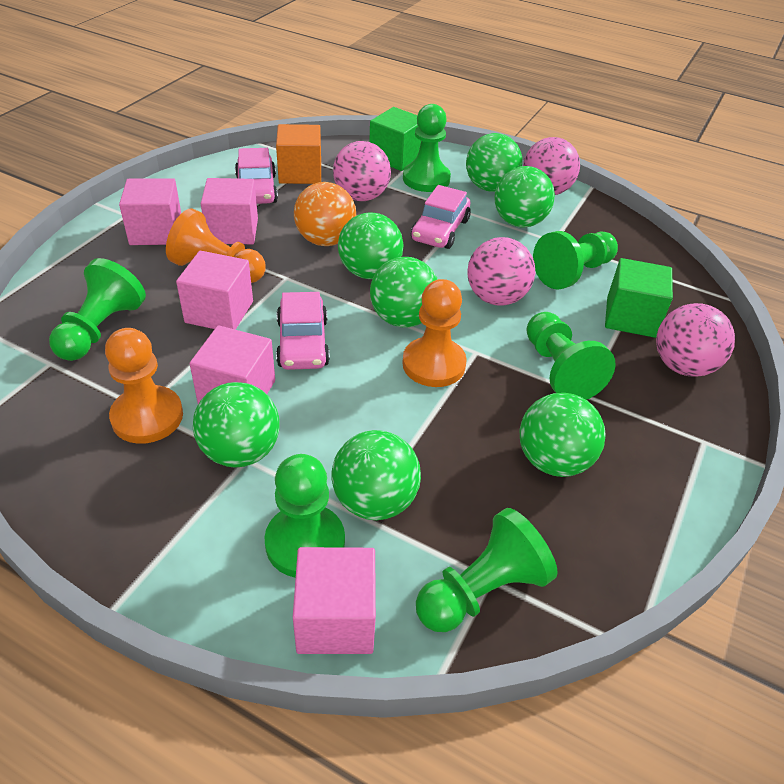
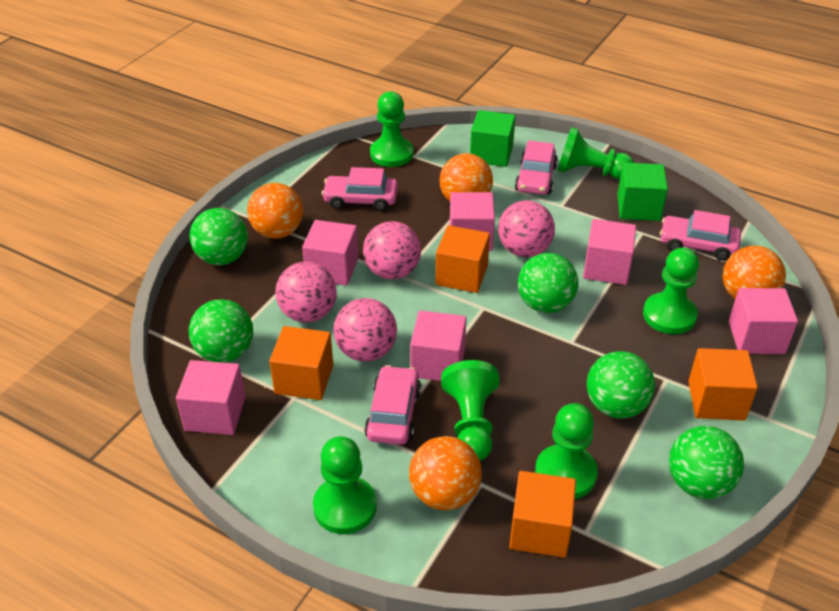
green ball: [193,382,280,468] [332,430,421,520] [338,213,404,279] [370,257,438,328] [466,133,522,192] [494,166,555,227] [520,393,606,477] = 7 -> [189,299,253,363] [190,208,248,265] [518,253,578,313] [587,351,655,419] [669,426,744,499] = 5
orange ball: [294,182,356,246] = 1 -> [247,183,303,239] [409,436,482,510] [440,153,493,201] [723,246,786,299] = 4
orange cube: [276,124,321,184] = 1 -> [269,326,333,400] [436,225,490,293] [509,471,576,558] [688,348,758,421] = 4
orange pawn: [105,328,183,444] [166,208,266,283] [402,279,467,387] = 3 -> none = 0
pink car: [235,148,278,204] [276,292,330,370] [411,185,471,249] = 3 -> [322,167,398,211] [364,365,421,445] [515,141,558,195] [660,210,741,261] = 4
pink cube: [119,178,181,245] [176,251,253,330] [190,325,275,404] [201,178,258,244] [293,547,376,654] = 5 -> [176,360,246,435] [302,220,358,286] [410,310,466,381] [450,192,495,251] [583,219,636,285] [729,288,798,354] = 6

